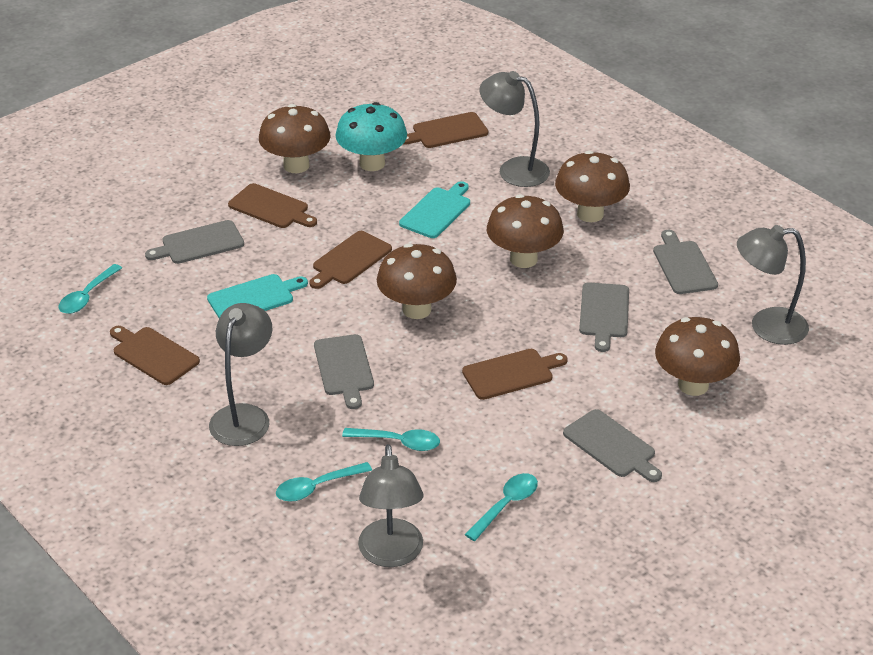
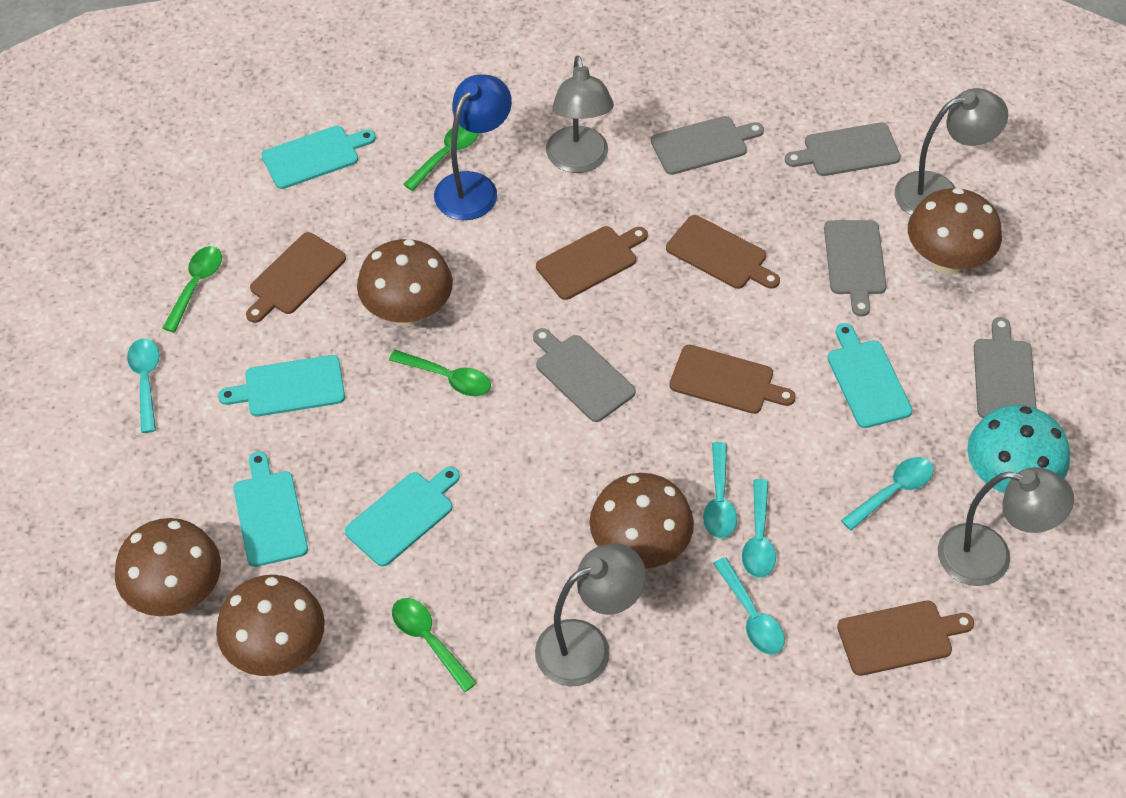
blue lamp: none = 0 -> [434,74,512,220] = 1
green spoon: none = 0 -> [163,246,222,332] [389,350,491,396] [392,598,477,692] [403,125,479,191] = 4
turquoise cutting board: [207,274,308,318] [399,181,470,238] = 2 -> [218,355,345,417] [233,452,308,567] [261,126,376,189] [345,467,460,567] [828,323,912,428] = 5
turquoise spoon: [58,264,122,314] [276,462,372,502] [342,428,440,451] [465,473,538,541] = 4 -> [127,338,160,433] [703,442,737,538] [713,557,785,655] [742,479,776,578] [841,457,934,531] = 5

